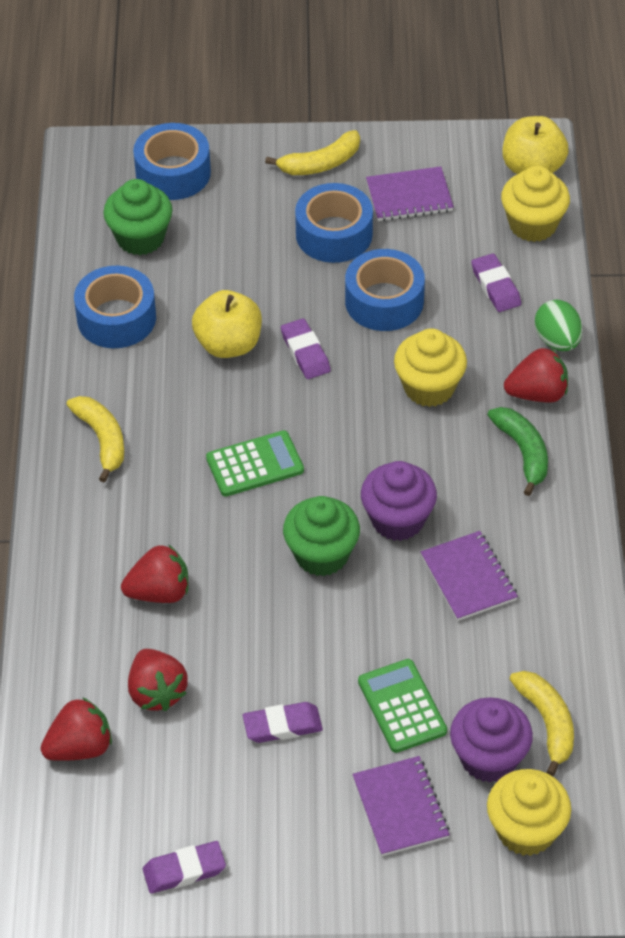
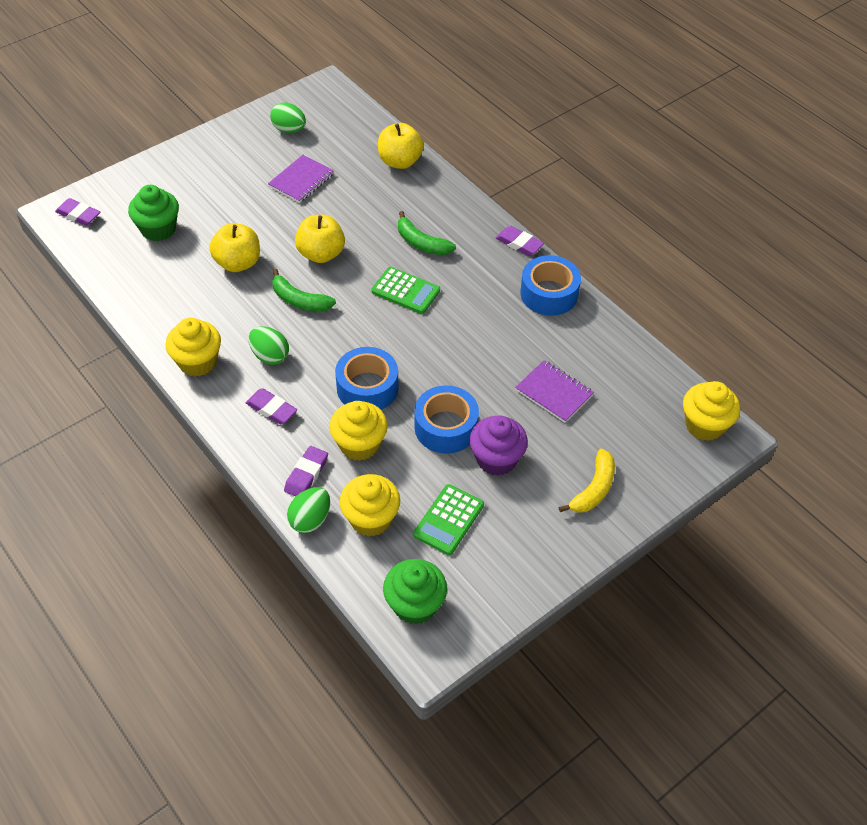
blue tape: [74,266,156,348] [133,123,211,200] [295,183,373,263] [345,249,425,331] = 4 -> [335,347,399,410] [414,385,479,454] [520,255,581,316] = 3
green banana: [487,407,548,496] = 1 -> [272,269,336,312] [398,211,456,255] = 2
green egg: [535,300,582,351] = 1 -> [249,326,289,365] [270,103,306,133] [287,487,330,533] = 3
purple cupcake: [361,461,437,541] [450,697,533,782] = 2 -> [469,415,528,476] = 1
purple notebook: [353,756,450,856] [366,166,454,221] [421,531,518,621] = 3 -> [268,155,334,203] [515,360,594,423] = 2
red strawberry: [41,697,112,761] [121,545,188,603] [128,649,188,711] [504,348,568,403] = 4 -> none = 0
yellow apple: [192,290,262,358] [503,116,569,174] = 2 -> [209,223,260,272] [295,215,345,263] [378,123,424,169] = 3
yellow banana: [66,396,124,483] [265,130,360,175] [510,671,574,776] = 3 -> [559,449,615,513] = 1
yellow cupcake: [394,328,467,407] [487,769,571,856] [501,166,570,242] = 3 -> [165,318,221,377] [330,401,388,461] [339,474,400,537] [683,381,740,441] = 4

